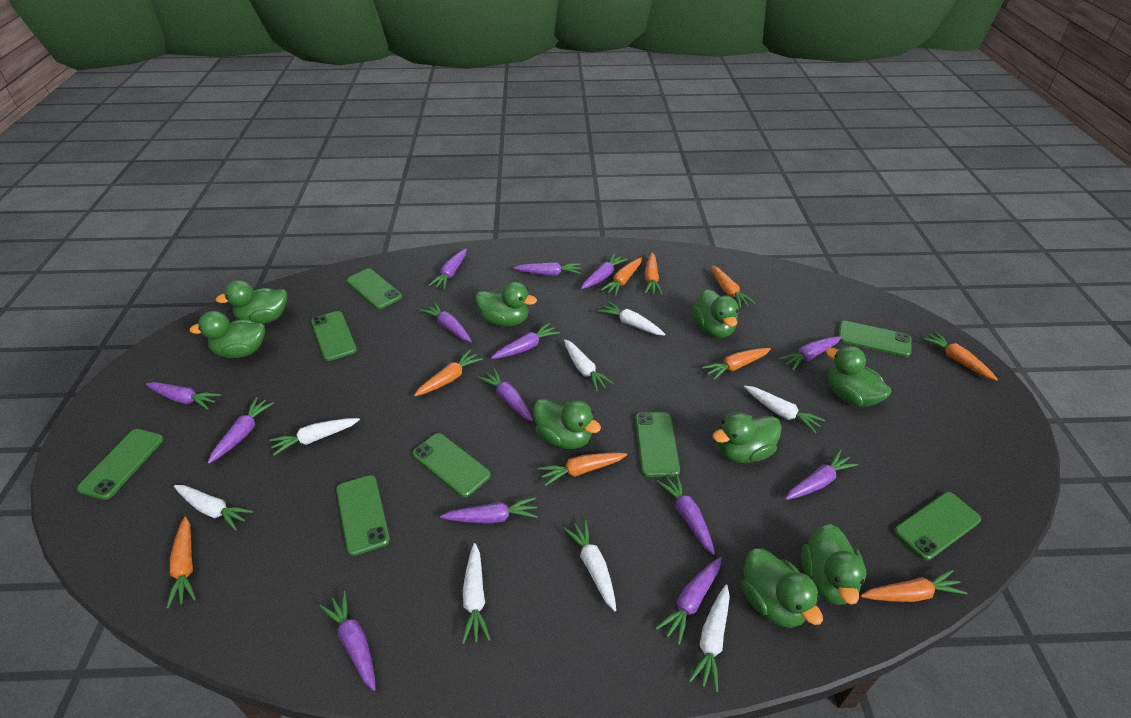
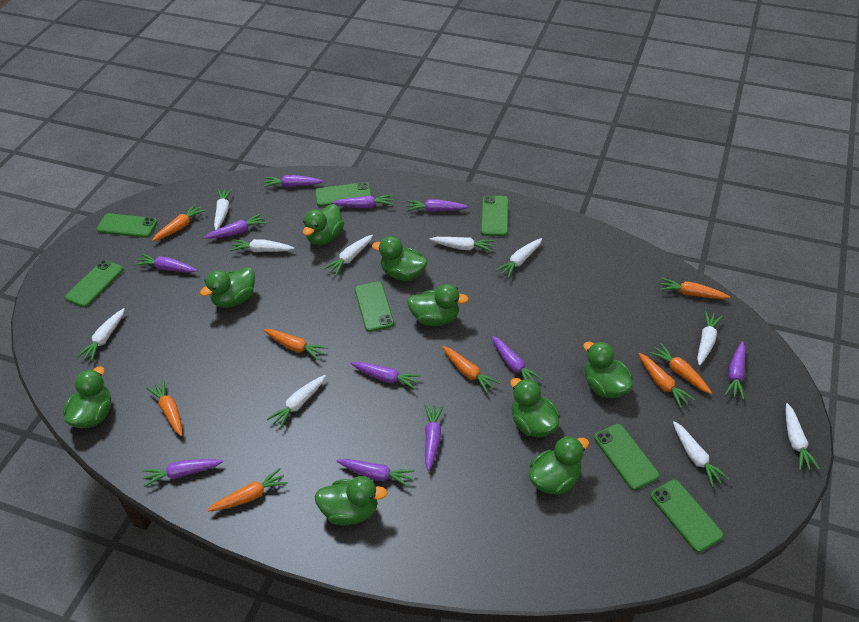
green phone: [77,429,164,500] [311,311,357,361] [336,475,390,556] [346,269,402,309] [412,433,491,497] [635,412,680,477] [838,321,911,357] [894,492,981,560] = 8 -> [65,260,123,307] [97,213,158,238] [315,182,372,207] [355,281,394,332] [481,195,509,236] [594,424,660,490] [650,479,724,552] = 7
orange carrot: [167,517,196,609] [414,350,483,396] [538,453,627,486] [601,258,642,296] [645,252,663,294] [702,348,771,380] [711,265,756,308] [861,570,967,602] [922,331,998,381] = 9 -> [147,380,183,436] [152,204,206,241] [208,468,288,512] [264,329,328,360] [442,346,500,394] [639,353,695,408] [649,343,712,394] [659,278,730,299] = 8
purple carrot: [145,382,221,410] [208,397,274,464] [319,591,376,691] [420,302,472,342] [429,249,467,289] [440,497,538,524] [478,368,533,422] [491,323,560,359] [513,262,581,276] [581,253,628,289] [656,473,715,555] [656,557,722,645] [779,336,842,371] [785,450,858,500] = 14 -> [134,254,197,273] [142,459,223,487] [204,213,267,239] [263,175,324,187] [332,194,393,208] [337,459,415,488] [351,362,421,389] [406,200,469,212] [425,404,444,471] [492,336,543,381] [725,341,745,400] = 11
white carrot: [174,485,253,531] [269,418,360,456] [462,543,491,644] [563,519,616,611] [564,339,614,392] [598,301,665,336] [689,584,730,692] [744,386,825,433] = 8 -> [77,308,125,361] [214,188,233,230] [230,239,294,252] [267,375,326,429] [324,235,373,276] [429,237,494,252] [495,238,542,279] [673,421,729,487] [697,311,723,366] [786,403,820,471] = 10

